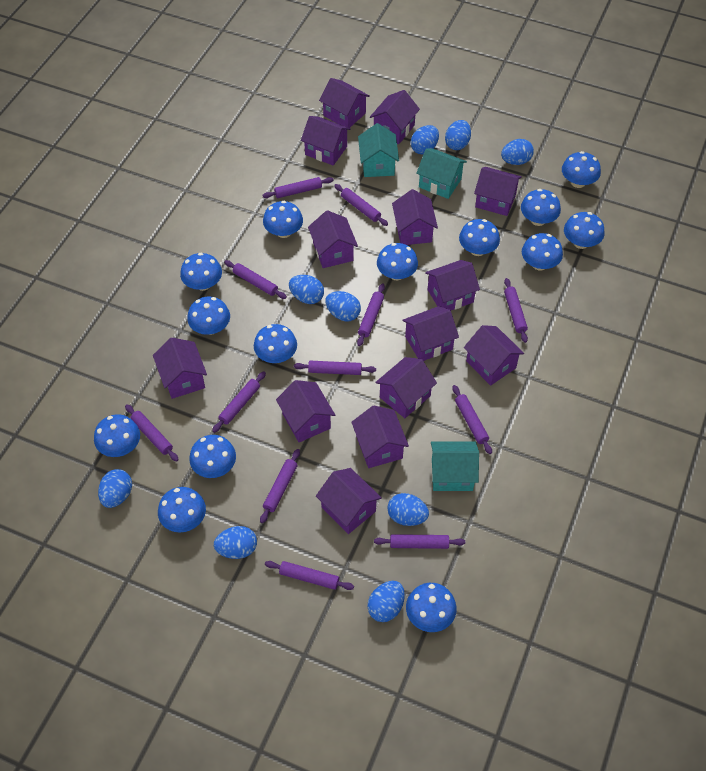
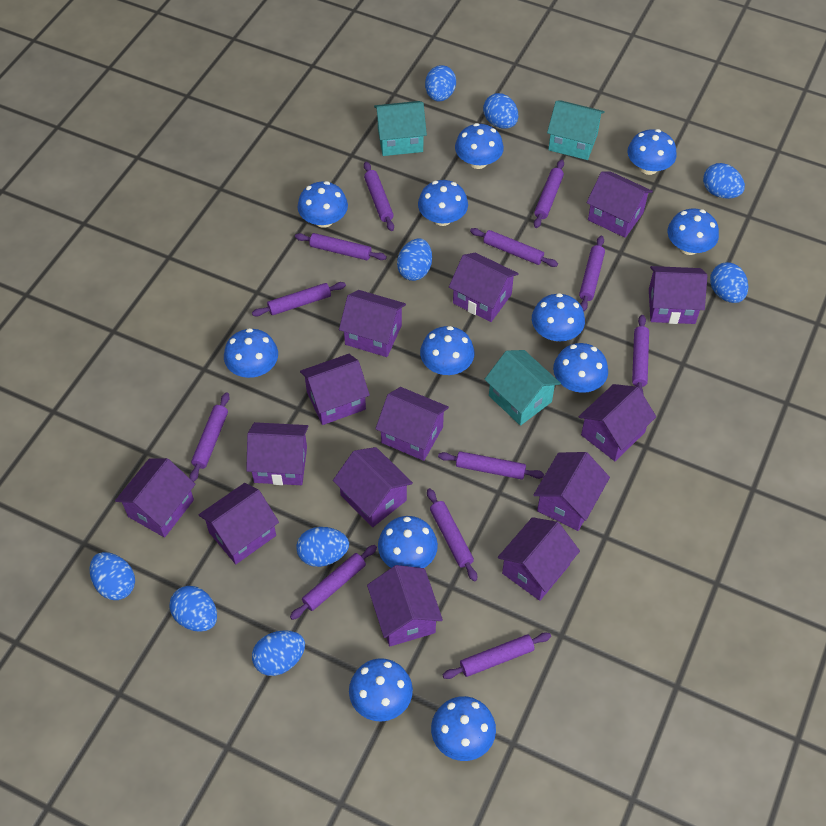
blue mushroom: [94,414,140,457] [158,487,206,533] [180,253,222,291] [187,296,230,335] [189,435,236,478] [254,324,297,363] [263,201,303,238] [377,243,418,280] [406,583,457,632] [459,219,500,256] [521,189,561,226] [522,233,563,271] [562,151,601,188] [564,212,605,249] = 14 -> [224,328,278,378] [298,181,348,228] [349,658,413,722] [378,516,438,568] [418,180,468,226] [420,326,474,375] [431,696,496,761] [455,123,504,169] [532,293,585,341] [553,343,608,393] [627,129,677,175] [668,208,719,255] = 12

